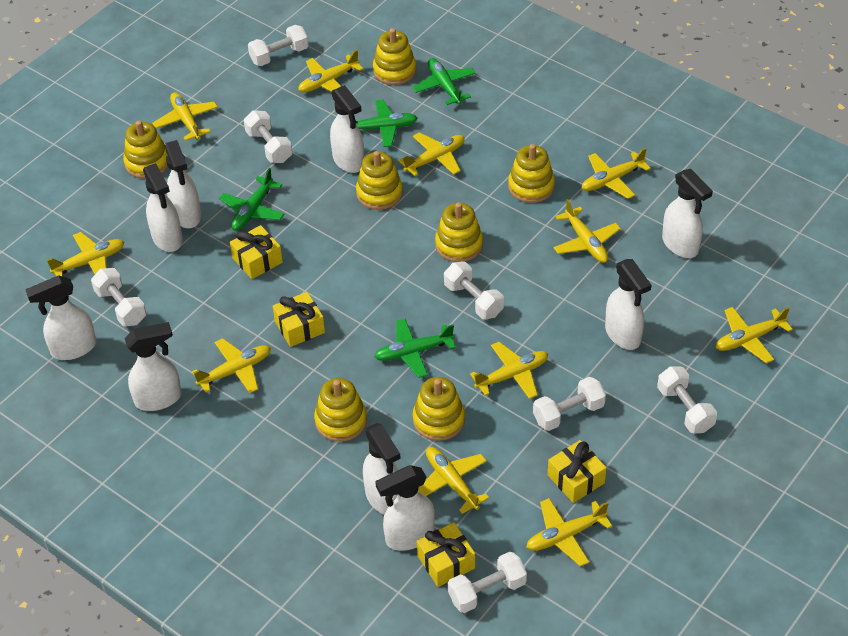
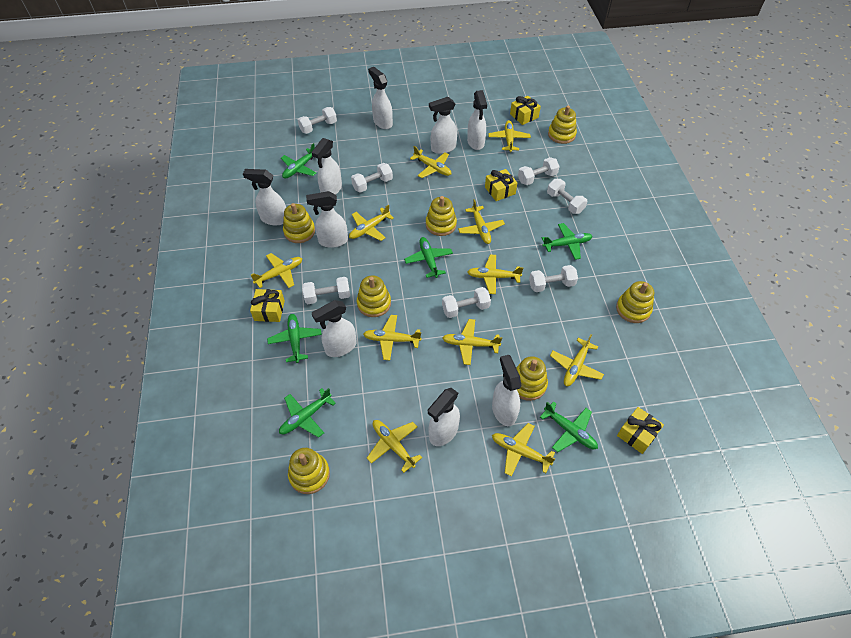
green plane: [219,168,285,231] [356,100,418,147] [374,319,456,378] [412,58,476,105] = 4 -> [267,314,322,363] [279,388,336,438] [281,143,316,178] [404,237,453,278] [540,402,598,452] [542,223,593,260] = 6

